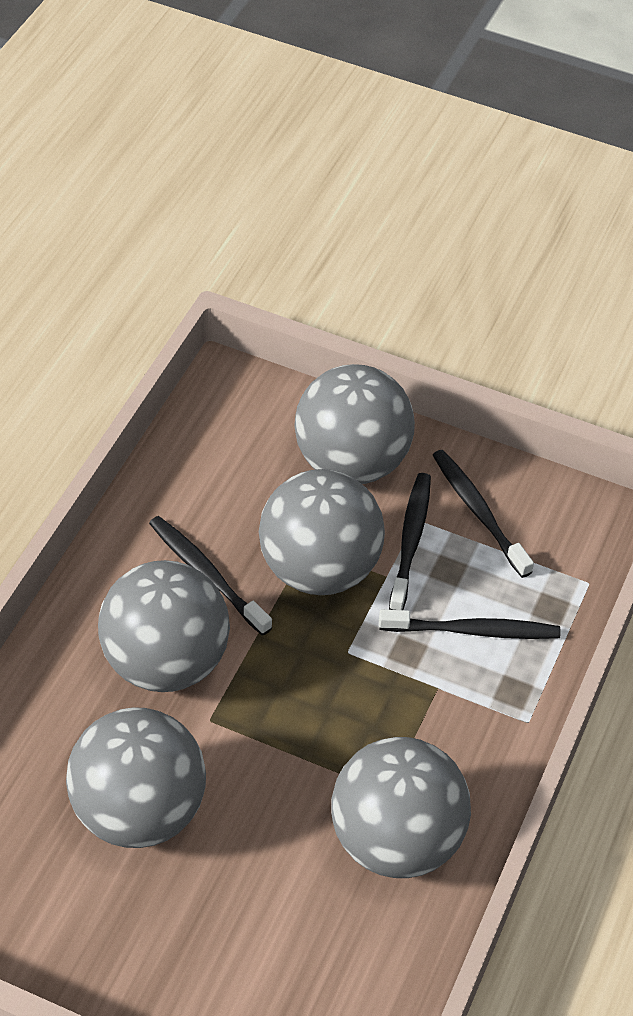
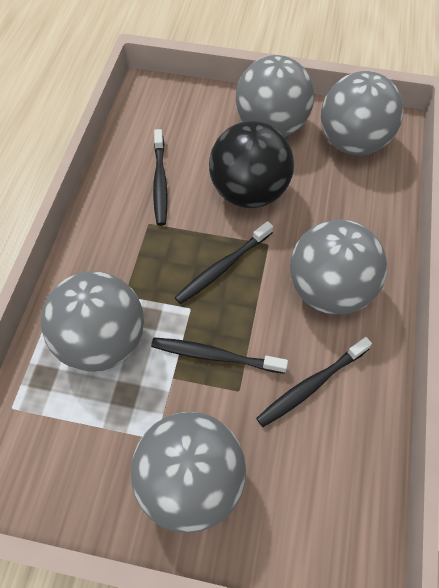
black ball: none = 0 -> [209,121,294,208] = 1

